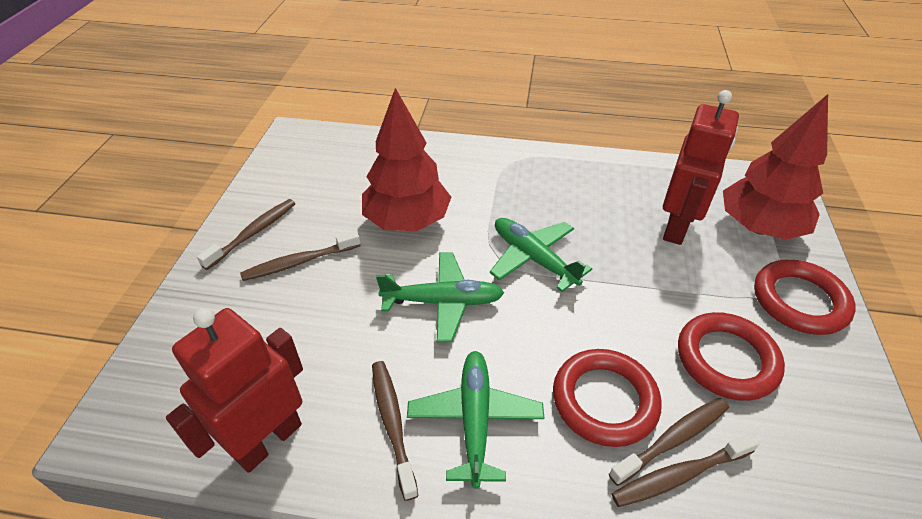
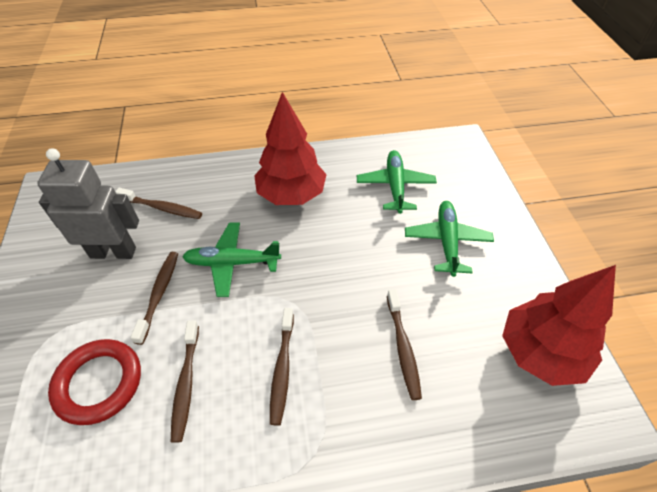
grey robot: none = 0 -> [37,148,139,259] = 1
red ring: [553,349,662,447] [678,312,785,401] [754,260,856,335] = 3 -> [48,339,141,425] = 1
red robot: [166,308,303,473] [663,90,739,245] = 2 -> none = 0

